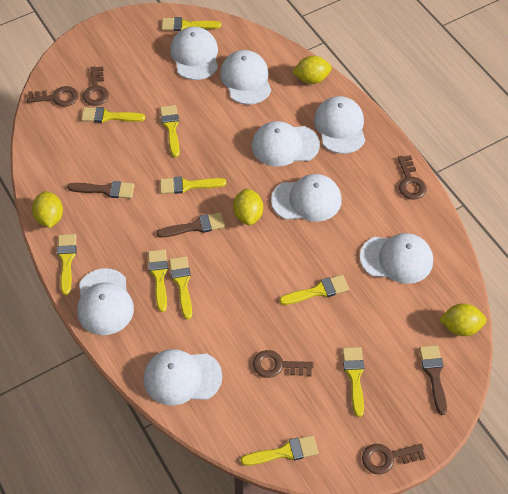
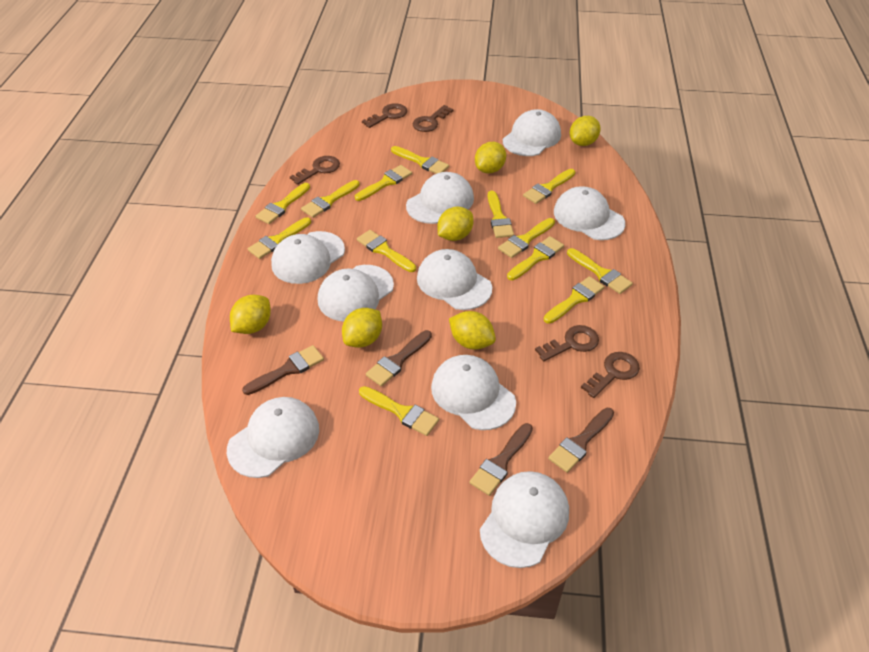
brown brush: [67,181,134,198] [157,212,225,238] [419,345,447,415] = 3 -> [242,345,324,395] [366,330,432,386] [469,423,533,496] [548,408,614,473] = 4
white cap: [77,268,134,335] [144,349,222,406] [170,27,218,80] [220,50,271,105] [252,121,320,167] [271,174,341,222] [314,96,365,154] [360,233,433,284] = 8 -> [227,397,319,478] [271,231,345,284] [318,265,394,321] [406,172,474,224] [417,249,492,310] [431,355,516,430] [480,471,569,568] [503,109,561,156] [554,186,625,240] = 9
yellow brush: [57,234,77,295] [81,107,145,123] [148,249,168,312] [160,105,180,157] [160,176,226,194] [161,17,221,31] [169,256,192,319] [241,435,319,466] [279,275,349,305] [342,347,364,417] = 10 -> [248,217,311,259] [256,183,310,224] [301,180,360,218] [355,165,412,201] [357,230,416,272] [359,386,439,436] [391,146,449,174] [488,191,514,238] [498,218,555,258] [507,236,564,280] [523,169,575,204] [544,276,604,324] [567,248,633,294] = 13
yellow lemon: [32,191,63,228] [233,188,263,225] [292,56,332,84] [439,303,487,336] = 4 -> [230,295,271,334] [342,308,382,348] [438,207,474,241] [449,311,496,350] [475,142,506,173] [569,116,601,146] = 6

